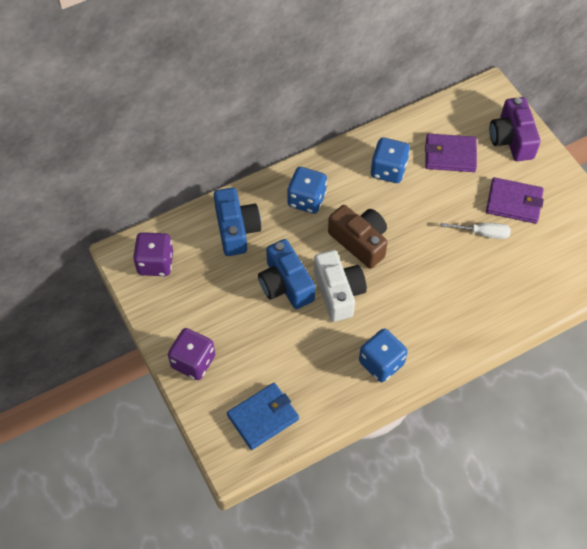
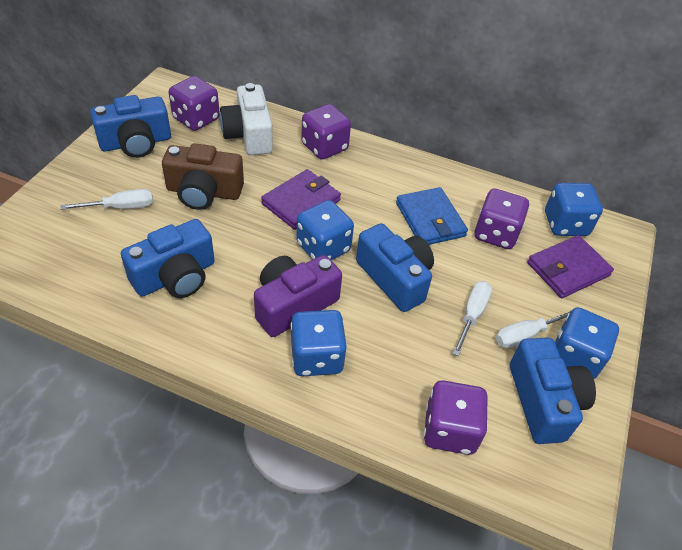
blue camera: [214,188,261,256] [258,239,315,309] = 2 -> [90,95,171,158] [121,219,215,298] [356,223,434,312] [510,337,596,444] = 4
blue dice: [287,167,327,214] [359,329,408,382] [371,137,410,183] = 3 -> [291,310,347,376] [296,200,354,260] [545,183,603,236] [555,307,619,379] = 4
purple dice: [133,232,173,276] [168,328,215,380] = 2 -> [169,76,220,131] [301,104,351,160] [424,380,488,455] [474,188,529,249] = 4
white screwdriver: [440,223,511,239] = 1 -> [61,189,153,210] [452,281,492,356] [496,310,572,348] = 3

